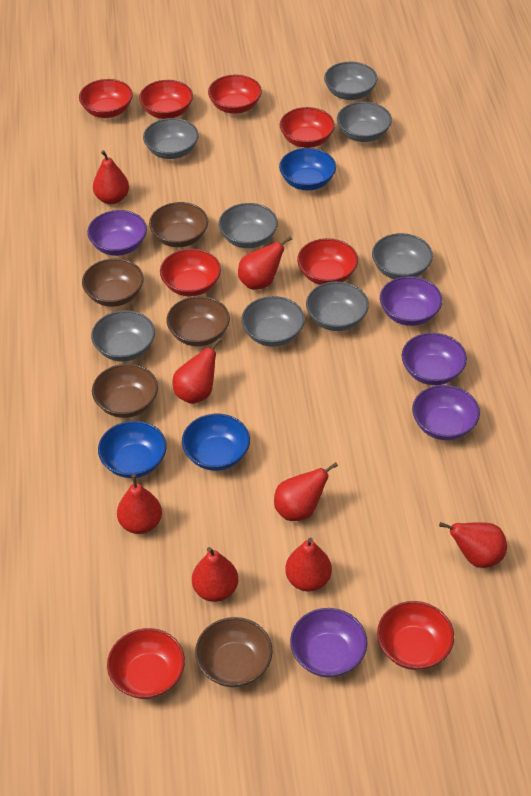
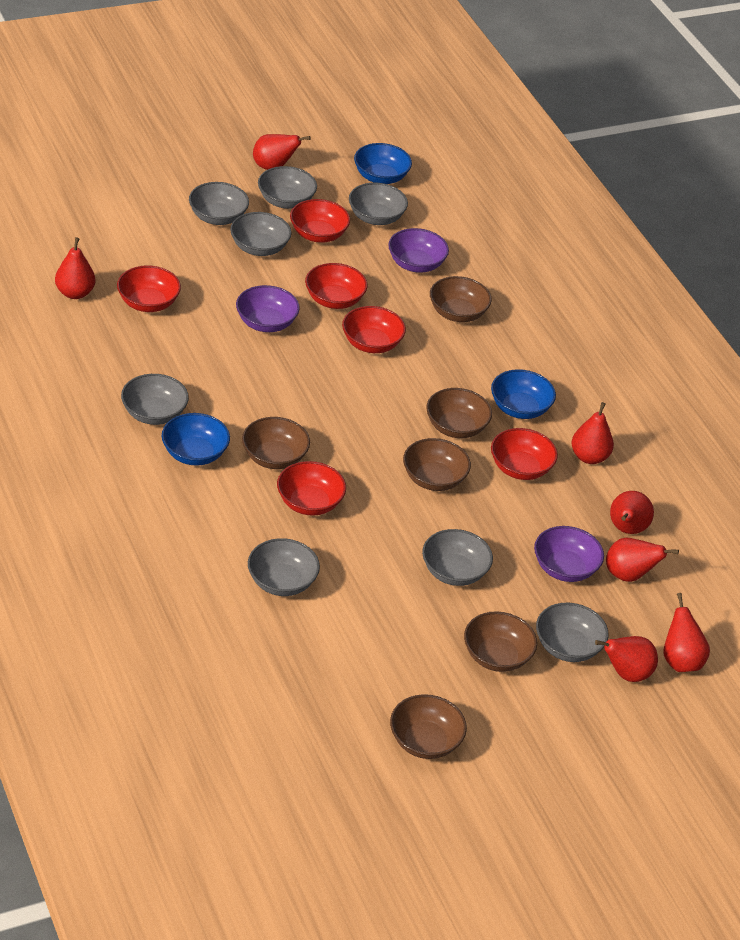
brown bowl: [82,258,143,307] [92,364,158,418] [149,202,208,247] [166,296,230,346] [195,617,273,687] = 5 -> [242,417,310,469] [390,694,467,759] [403,438,471,491] [426,388,492,438] [430,276,492,322] [464,611,537,672] = 6
purple bowl: [87,210,147,256] [290,608,367,677] [380,276,442,326] [402,333,467,385] [412,385,480,440] = 5 -> [236,285,300,332] [388,228,449,273] [534,526,604,582] = 3
red bowl: [79,79,133,118] [107,628,185,699] [139,80,193,119] [160,249,221,297] [208,75,262,114] [280,107,335,148] [297,238,358,285] [377,601,454,670] = 8 -> [117,266,181,312] [277,461,346,516] [290,199,350,243] [305,263,367,309] [342,306,406,353] [491,428,558,480] = 6
red pear: [93,150,129,204] [117,475,162,534] [172,338,222,404] [192,547,238,602] [238,236,292,290] [274,462,338,521] [285,538,332,592] [439,522,507,568] = 8 -> [55,237,95,299] [253,134,311,170] [572,402,614,464] [595,636,658,682] [606,538,679,582] [610,491,654,534] [663,593,710,672] = 7

